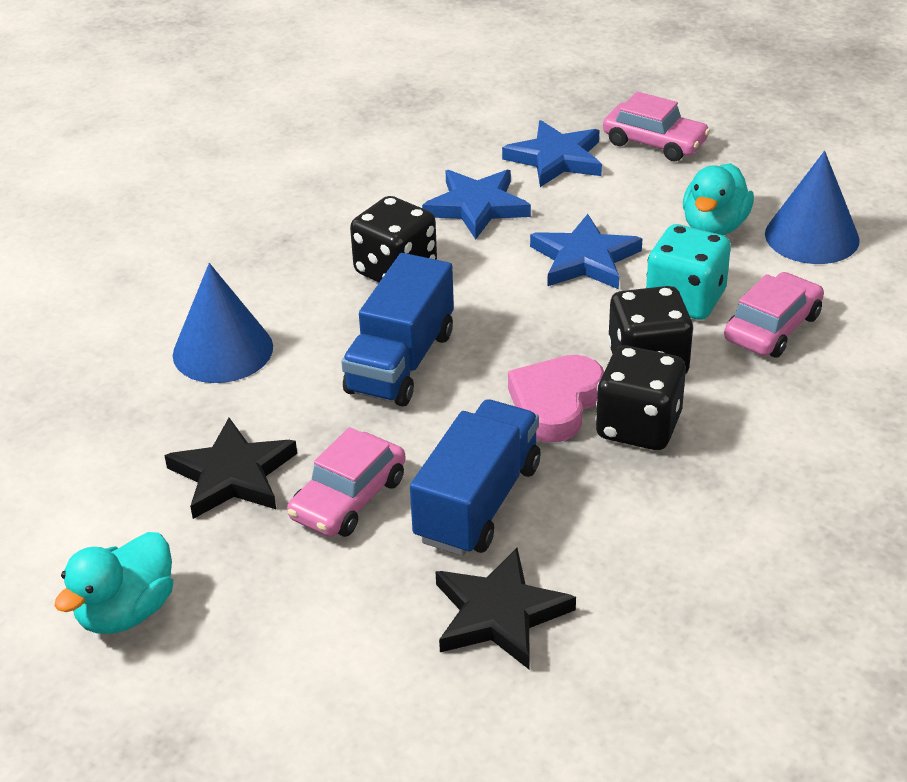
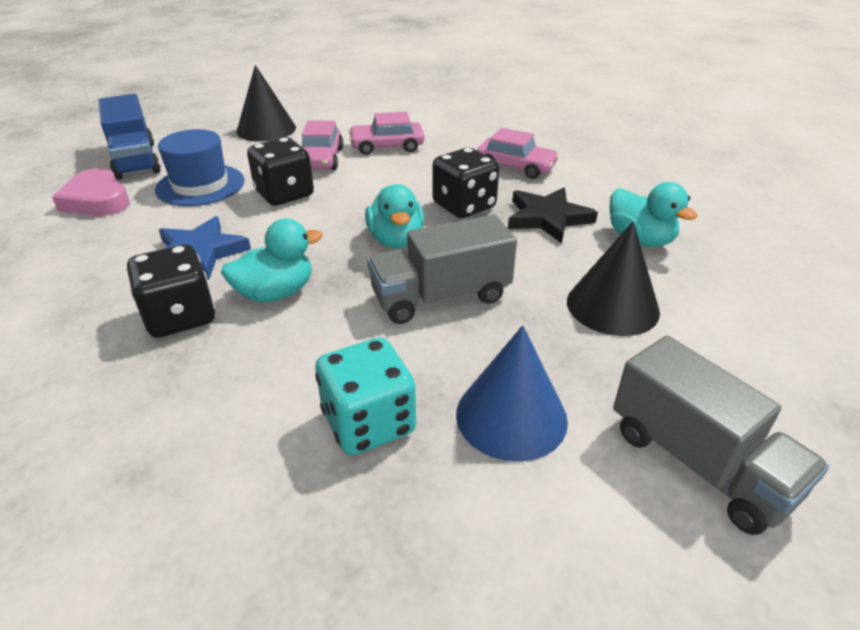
black cone: none = 0 -> [236,65,296,142] [567,222,660,336] = 2
black star: [164,418,297,519] [435,548,576,669] = 2 -> [508,188,598,243] = 1
blue cone: [173,263,273,383] [765,151,860,264] = 2 -> [456,325,568,462] = 1
blue hat: none = 0 -> [155,129,244,206] = 1
blue star: [422,170,531,239] [502,120,602,187] [530,214,642,289] = 3 -> [159,216,251,280] = 1
blue truck: [341,253,454,407] [410,399,541,556] = 2 -> [99,94,161,180] = 1
grey truck: none = 0 -> [367,215,517,324] [613,336,829,535] = 2
turquoise duck: [54,532,173,634] [683,163,754,235] = 2 -> [221,219,322,302] [365,184,425,248] [610,182,698,247] = 3

